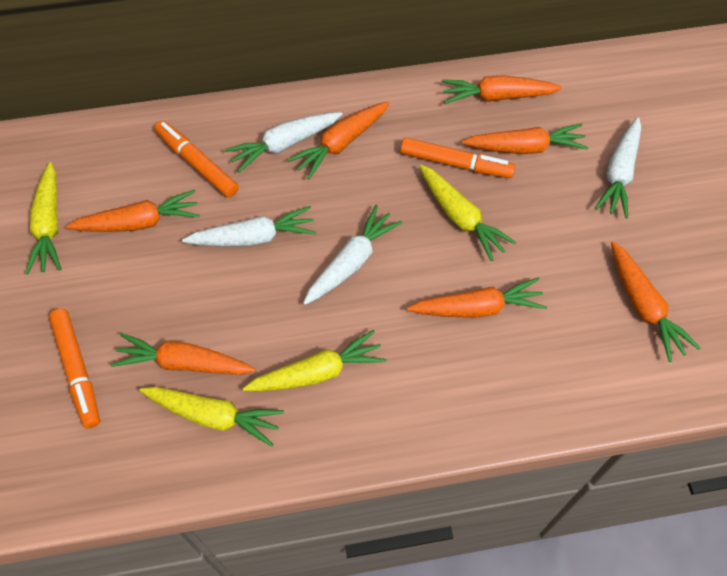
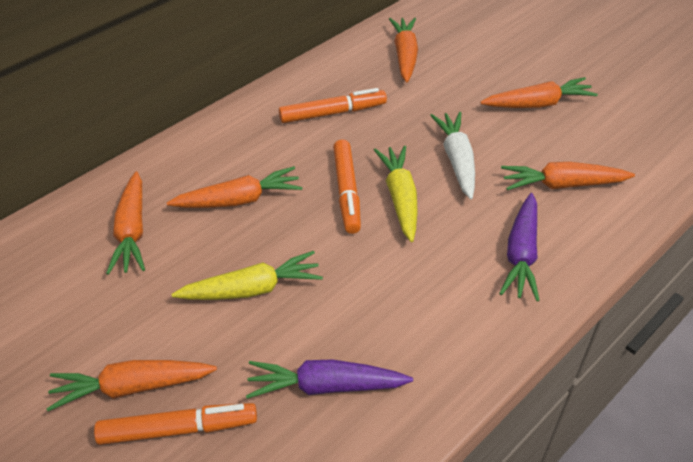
orange carrot: [66,190,200,232] [111,333,256,375] [288,102,389,179] [407,278,547,318] [442,75,562,104] [462,124,588,154] [611,241,700,362] = 7 -> [47,360,217,411] [106,171,145,275] [167,166,302,208] [389,18,418,82] [480,77,598,108] [501,162,635,190] = 6
purple carrot: none = 0 -> [246,359,413,399] [499,193,540,301] = 2
white carrot: [182,206,316,247] [225,112,343,173] [303,205,403,305] [594,117,641,219] = 4 -> [430,112,475,199] = 1
yellow carrot: [25,162,61,274] [140,387,284,447] [243,330,387,392] [419,165,517,261] = 4 -> [172,251,323,300] [374,146,418,242] = 2

